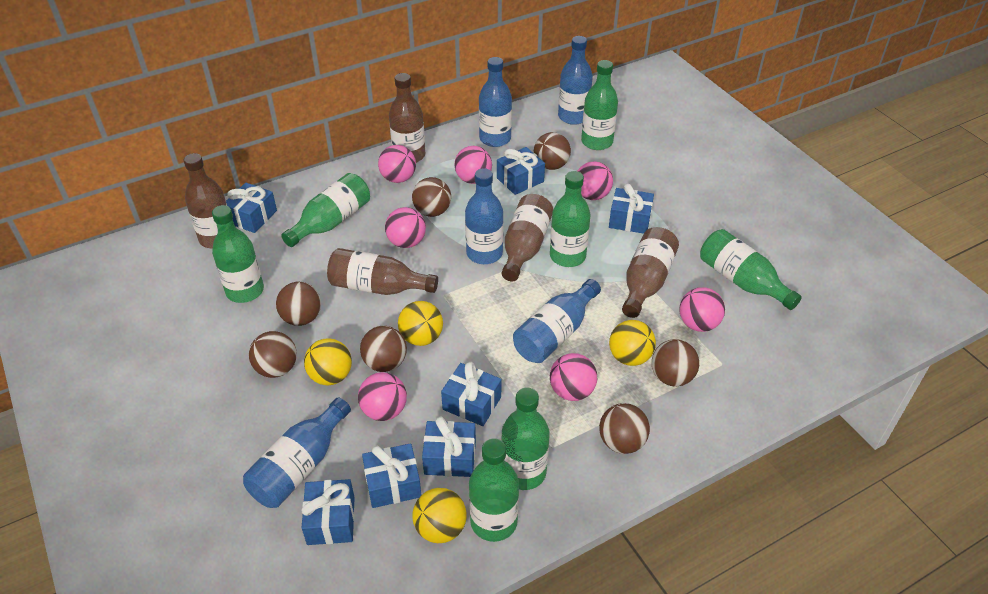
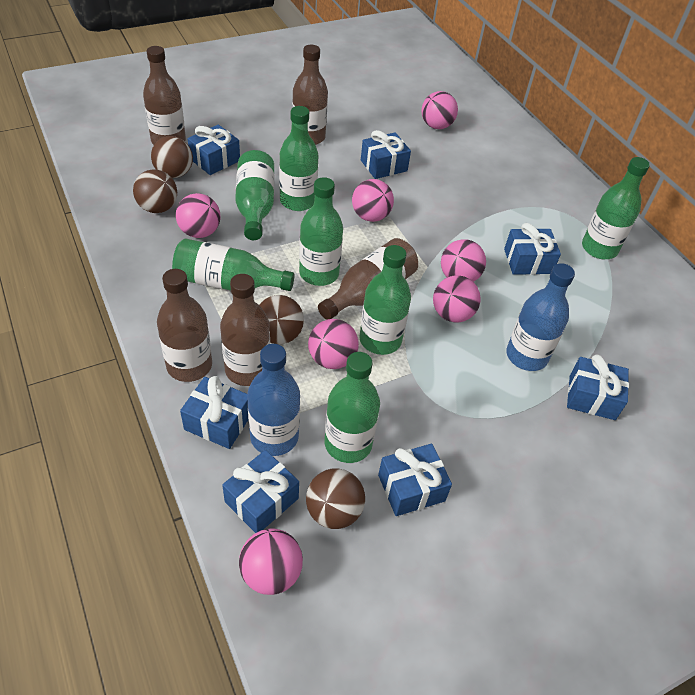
blue bottle: [243,398,351,508] [465,168,504,264] [479,57,512,147] [513,279,601,363] [558,36,593,125] = 5 -> [247,344,300,456] [506,263,575,371] = 2
brown ball: [249,331,297,378] [276,282,321,326] [360,326,407,372] [412,177,451,217] [534,132,571,170] [599,403,650,454] [652,339,699,387] = 7 -> [133,169,177,213] [151,136,193,178] [259,295,304,344] [306,469,365,529] = 4
yellow ball: [304,338,352,385] [398,301,443,346] [412,488,467,543] [609,320,656,366] = 4 -> none = 0

